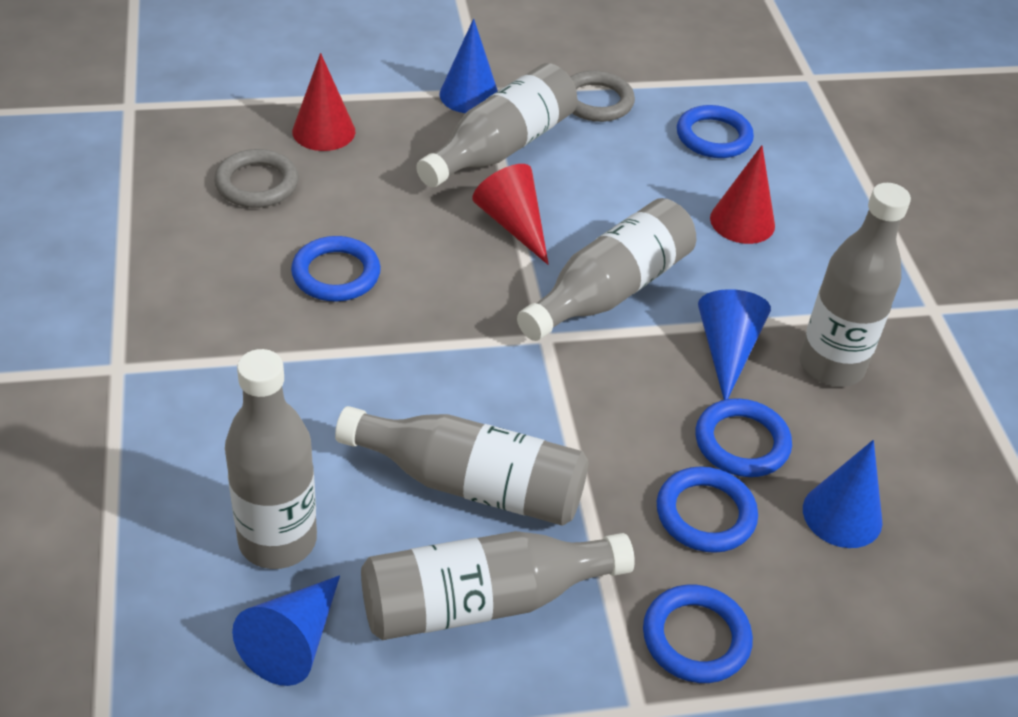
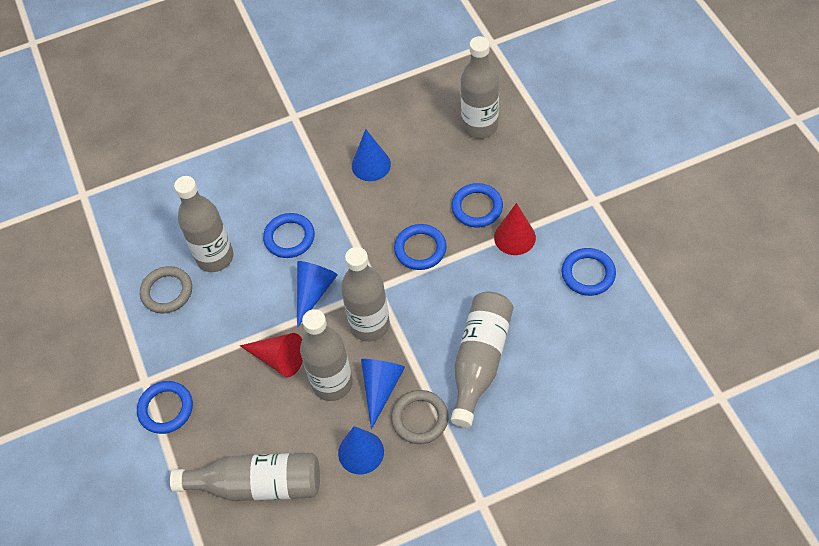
red cone: [292,53,355,151] [473,164,549,265] [710,145,775,244] = 3 -> [240,333,303,377] [494,203,536,255] = 2

